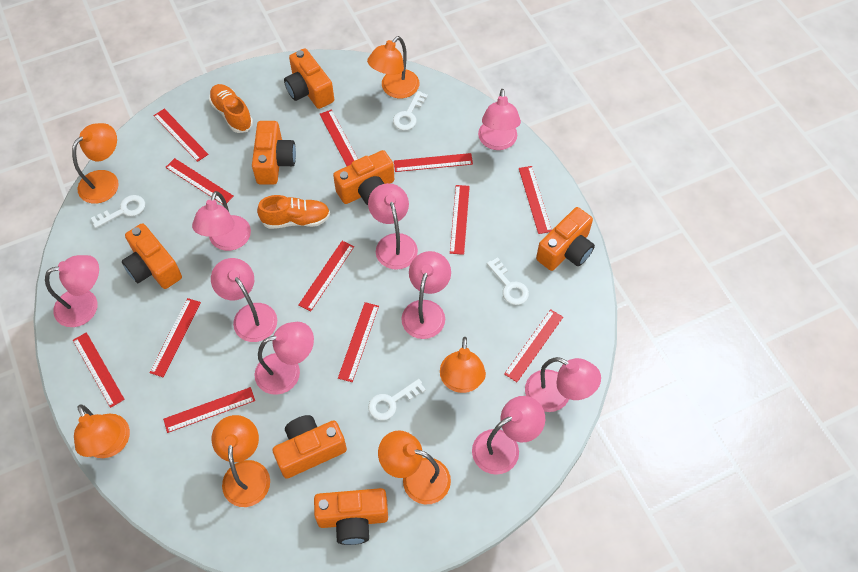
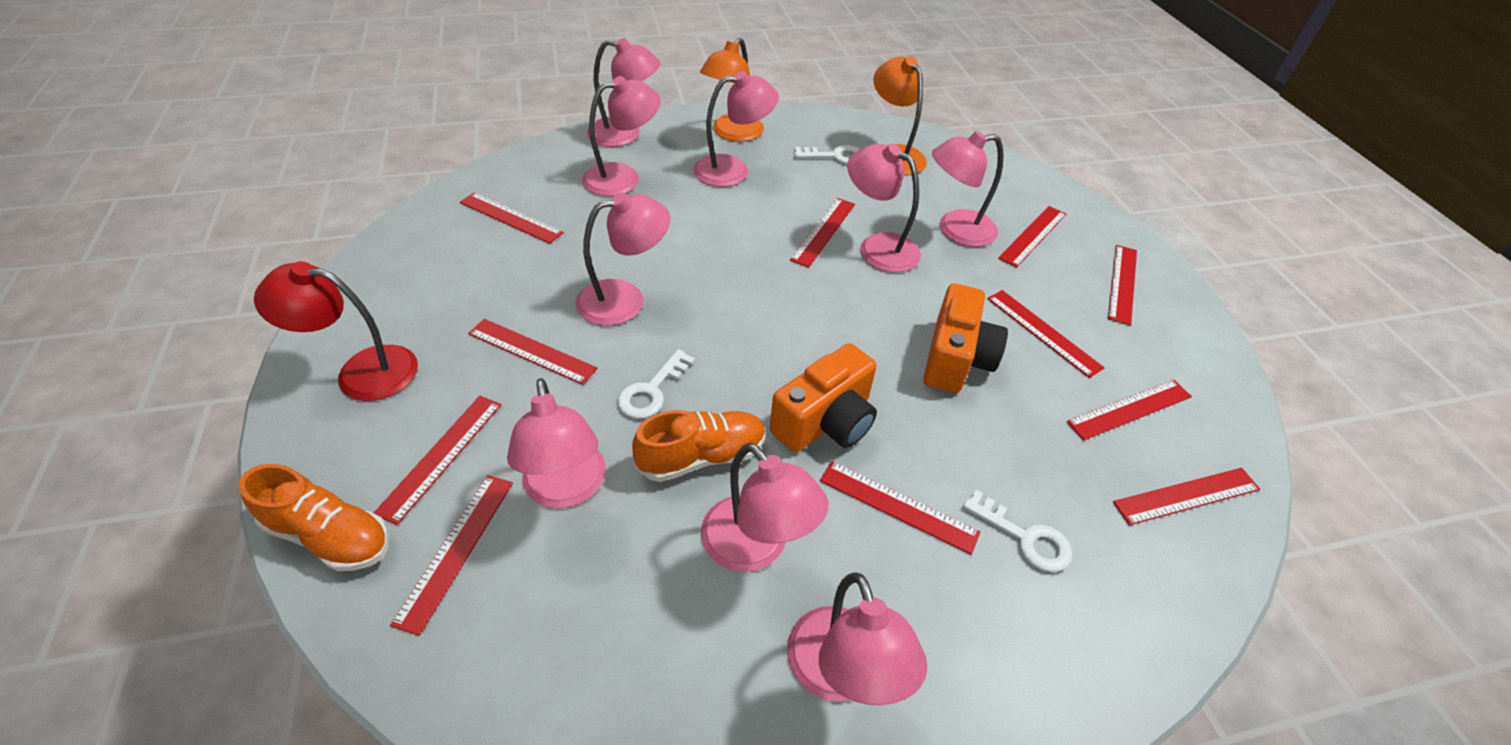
orange camera: [122,224,182,289] [252,121,296,185] [272,415,347,479] [284,48,334,109] [314,488,388,545] [333,150,394,205] [536,207,595,271] = 7 -> [770,343,877,452] [923,283,1008,393] = 2
orange lamp: [72,123,119,204] [74,404,130,458] [211,415,270,507] [367,36,419,98] [378,430,451,505] [440,337,486,393] = 6 -> [700,38,764,142] [873,56,927,175] = 2
red lamp: none = 0 -> [254,261,418,401] = 1
red ruler: [73,332,125,408] [149,298,201,377] [153,109,208,162] [163,387,255,433] [165,158,234,204] [299,241,354,311] [320,109,358,166] [338,302,379,382] [394,153,473,172] [450,185,470,255] [504,309,563,382] [519,166,552,234] = 12 -> [374,396,501,525] [390,475,513,636] [460,192,564,244] [468,319,598,385] [790,198,855,267] [820,461,981,555] [987,290,1105,378] [998,206,1066,268] [1067,380,1192,440] [1108,245,1137,325] [1113,468,1260,525] = 11
white key: [91,195,145,228] [368,379,426,420] [393,91,428,130] [487,257,529,305] = 4 -> [617,349,695,419] [794,145,860,164] [963,490,1073,572] = 3

